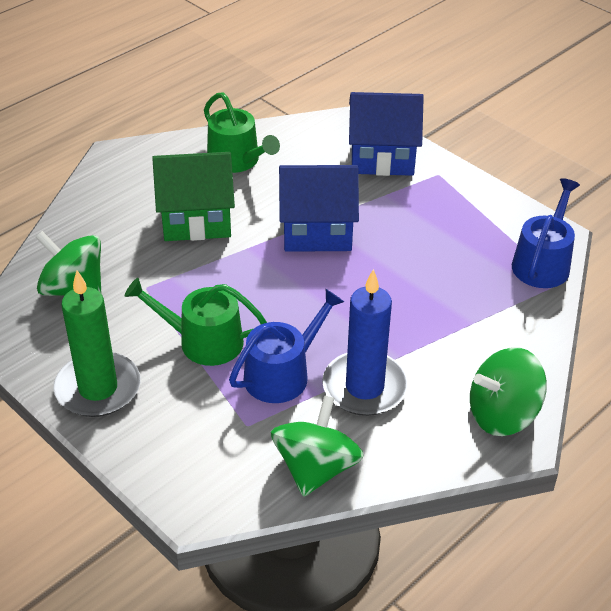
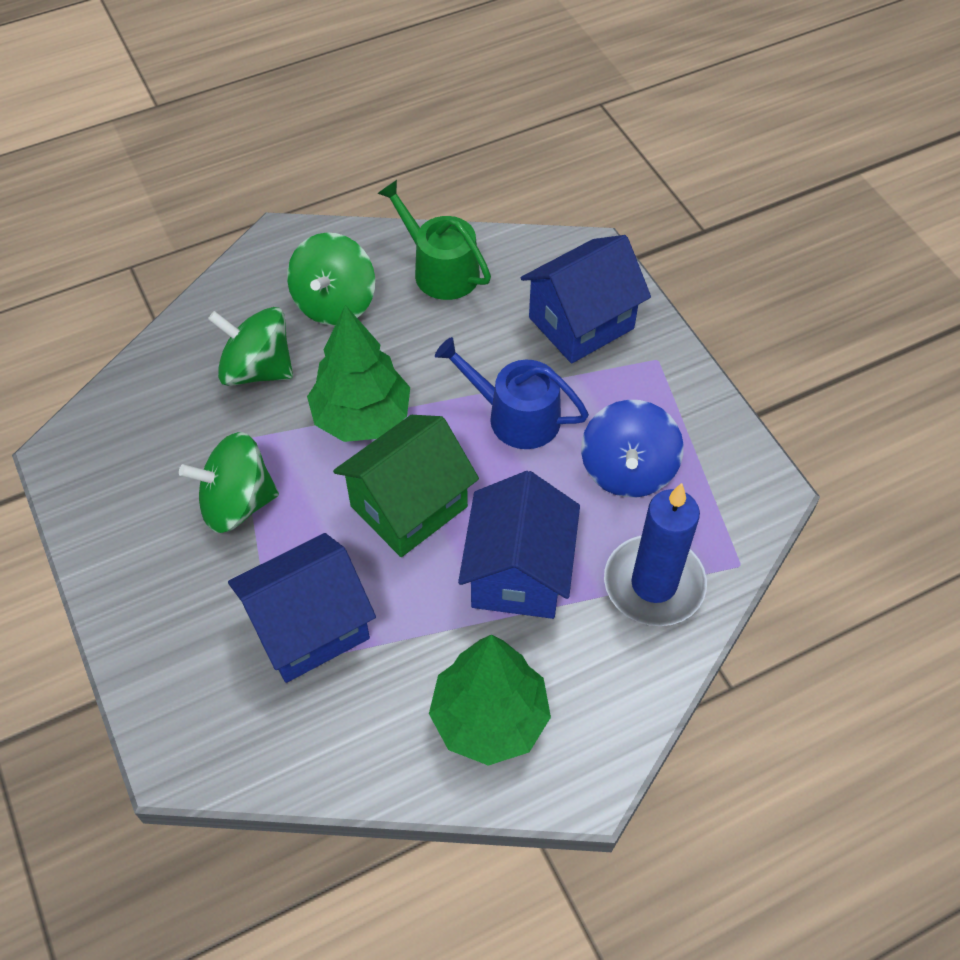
blue house: [279,165,359,252] [349,92,424,176] = 2 -> [228,533,376,683] [458,471,580,619] [521,235,651,363] = 3
blue spinning top: none = 0 -> [581,400,684,498] = 1
blue watering can: [229,289,344,403] [512,178,580,288] = 2 -> [435,337,589,449] = 1
green candle: [53,270,141,417] = 1 -> none = 0
green tree: none = 0 -> [307,305,410,442] [429,635,551,766] = 2
green watering can: [125,278,267,366] [204,93,280,173] = 2 -> [377,180,491,300] = 1

